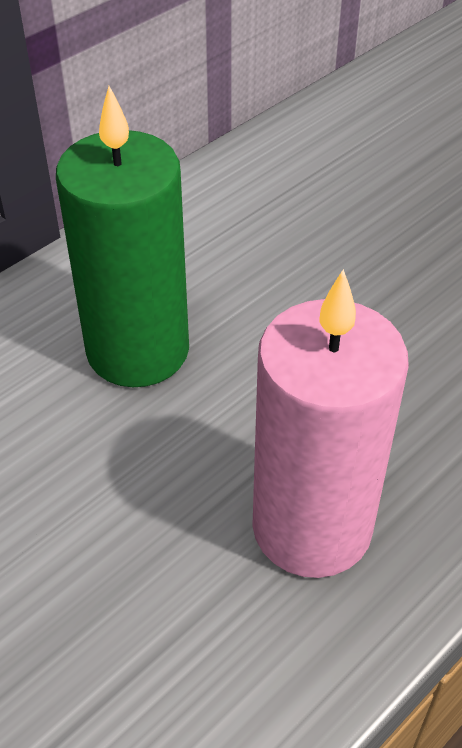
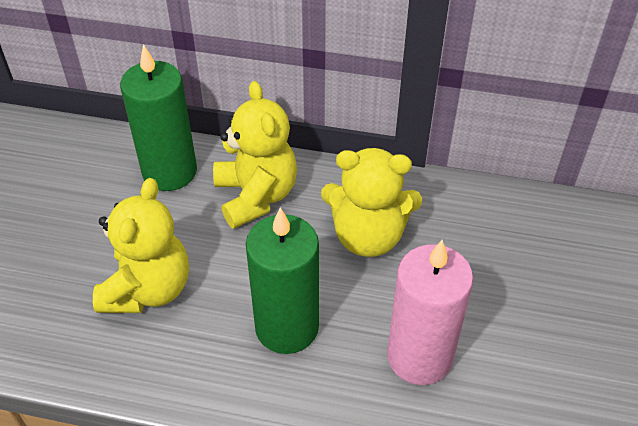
green candle: [56,86,189,387] = 1 -> [120,44,197,191] [246,207,319,354] = 2
yellow teddy bear: none = 0 -> [93,178,189,313] [213,81,297,229] [321,148,422,257] = 3

